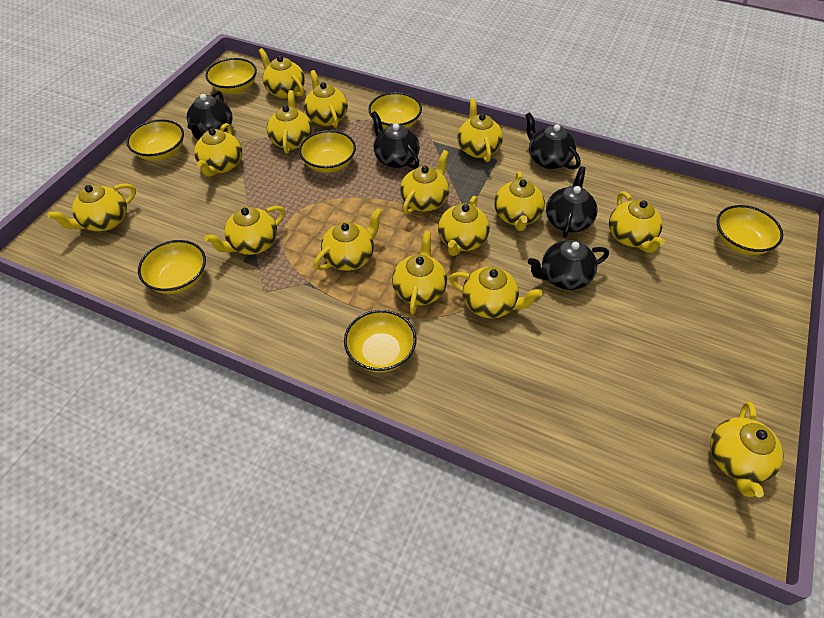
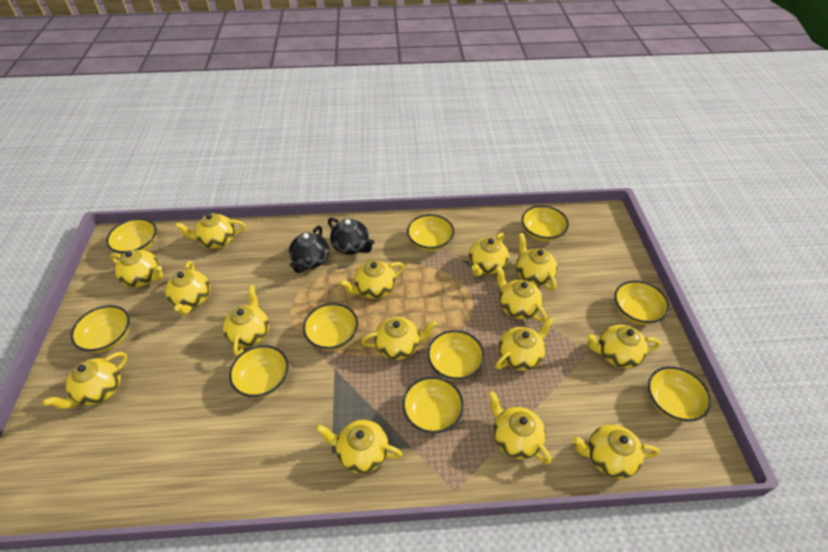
black teapot: [187,91,232,140] [371,111,420,169] [525,112,581,170] [528,240,609,290] [546,166,598,238] = 5 -> [289,226,329,273] [328,218,375,254] = 2
yellow bowl: [127,119,184,161] [138,240,206,294] [205,58,257,94] [299,130,356,173] [344,310,417,372] [368,92,422,129] [717,205,783,255] = 7 -> [71,305,130,353] [106,218,157,255] [229,345,289,398] [303,303,358,350] [402,377,464,433] [407,214,454,251] [427,330,485,381] [522,205,569,242] [615,280,670,325] [648,366,712,422] = 10

